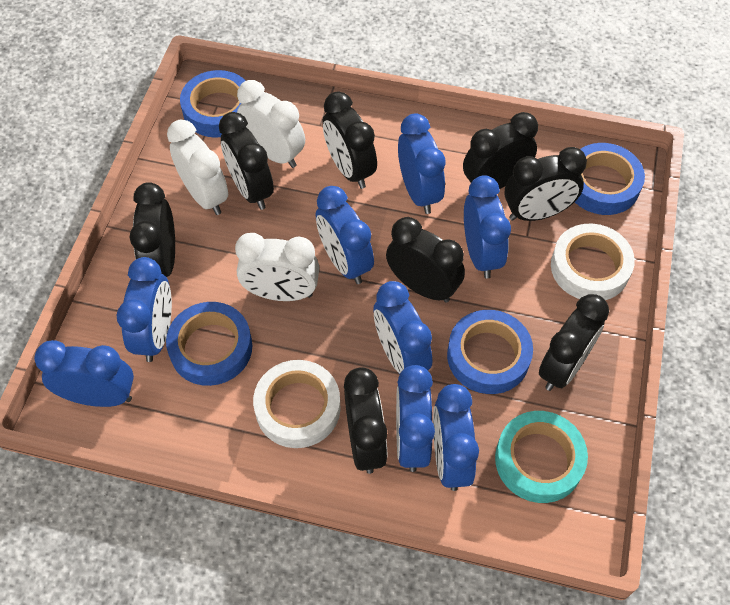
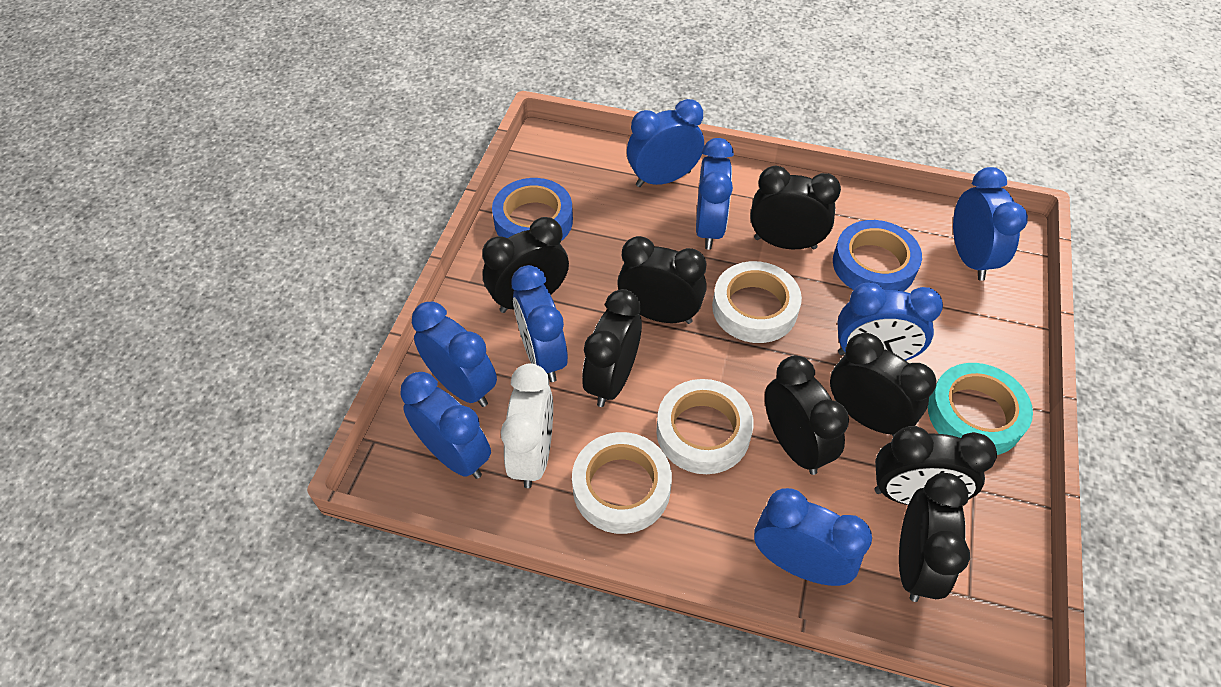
blue tape: [166,302,252,386] [180,70,246,137] [447,310,533,394] [575,143,645,215] = 4 -> [492,178,573,241] [833,220,922,291] = 2
white clock: [167,120,228,215] [235,233,320,301] [237,80,305,168] = 3 -> [501,363,553,488] = 1
white tape: [253,360,341,448] [551,224,635,300] = 2 -> [572,432,672,534] [656,379,754,474] [712,261,802,343] = 3

